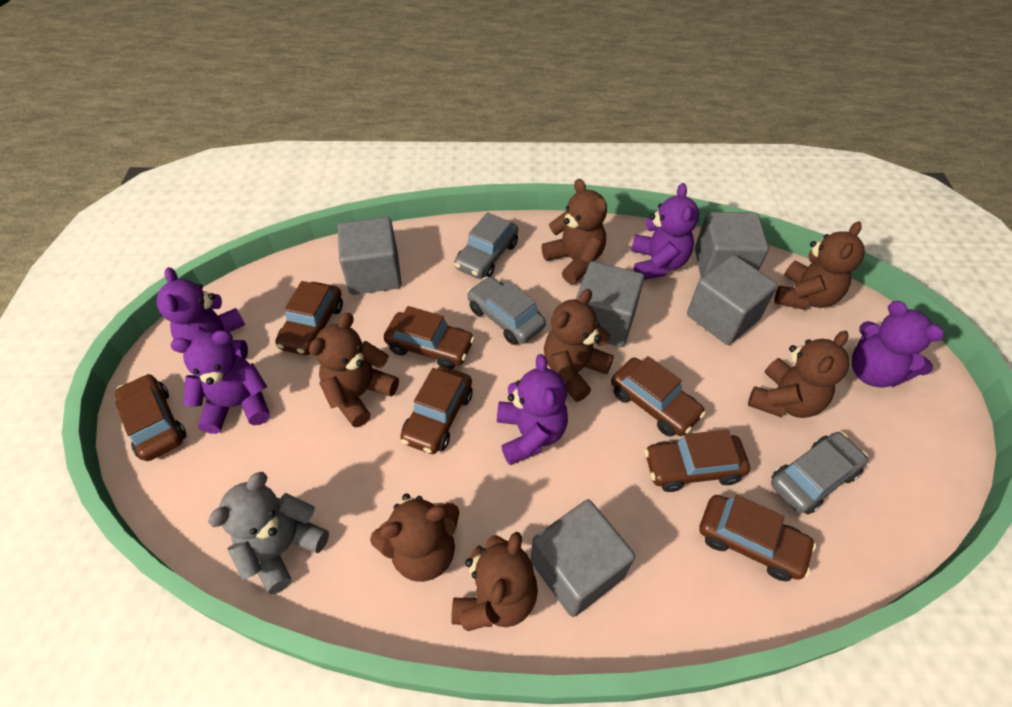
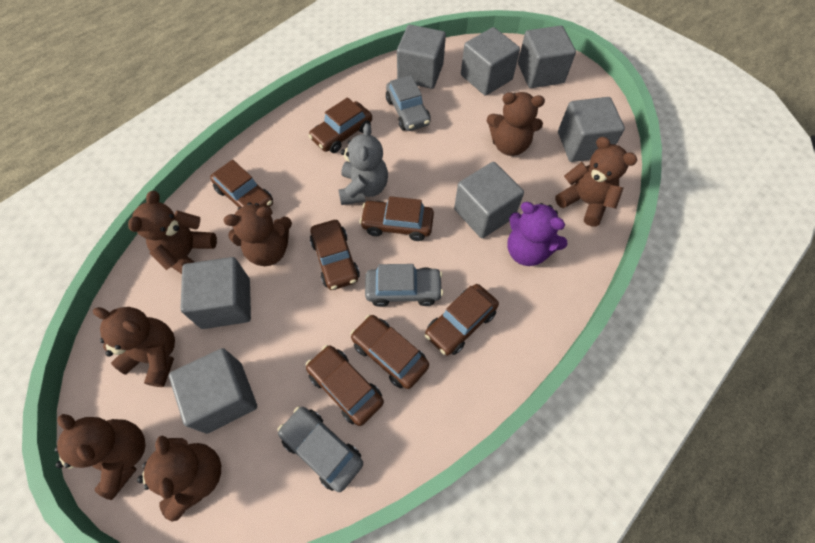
grey cube: [338,217,402,295] [531,499,635,617] [576,261,644,347] [687,255,778,345] [695,212,769,278] = 5 -> [169,348,257,434] [180,257,251,329] [397,25,446,89] [454,162,524,238] [461,27,520,96] [518,25,576,88] [558,97,625,162] = 7
purple teddy bear: [156,267,248,359] [171,330,270,434] [497,354,568,465] [631,183,699,280] [852,301,944,388] = 5 -> [507,202,567,266] = 1

